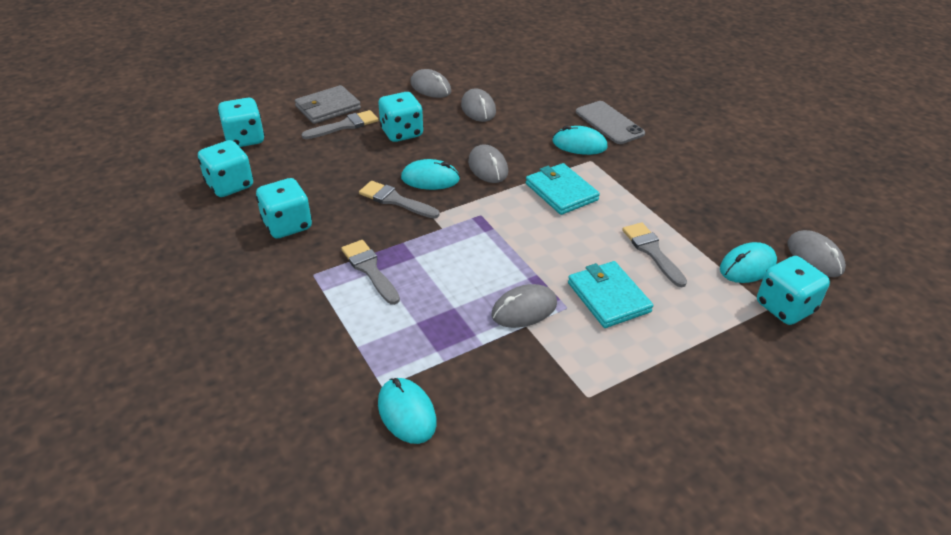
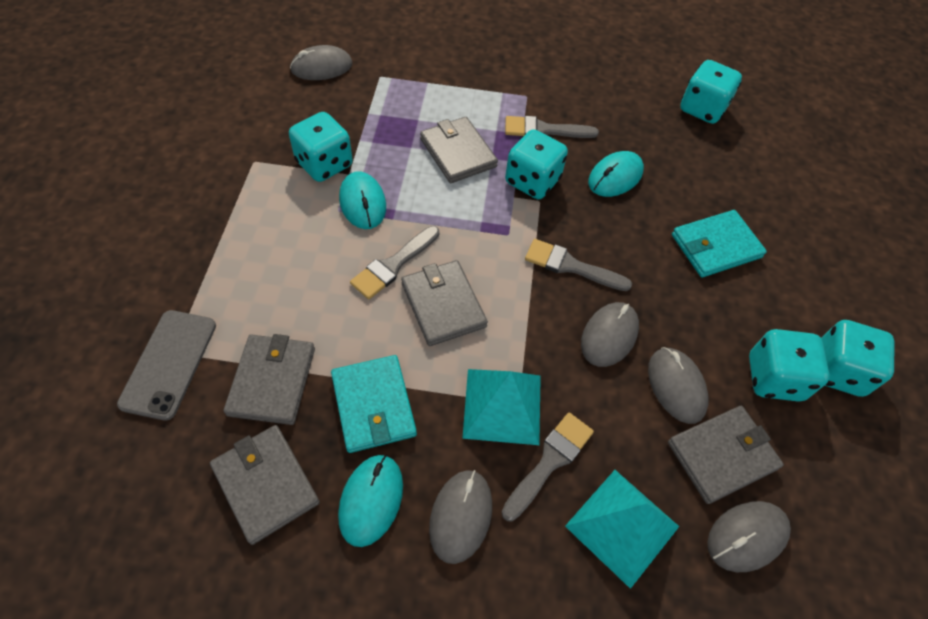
grey wallet: [295,85,361,124] = 1 -> [210,425,320,545] [224,334,315,425] [401,260,488,346] [420,117,498,183] [668,406,784,504] = 5
turquoise mouse: [378,378,437,444] [401,159,460,190] [553,125,608,155] [720,242,777,283] = 4 -> [338,455,403,547] [339,171,386,229] [588,151,644,197] = 3
turquoise pyramid: none = 0 -> [462,369,541,445] [565,470,680,589] = 2

